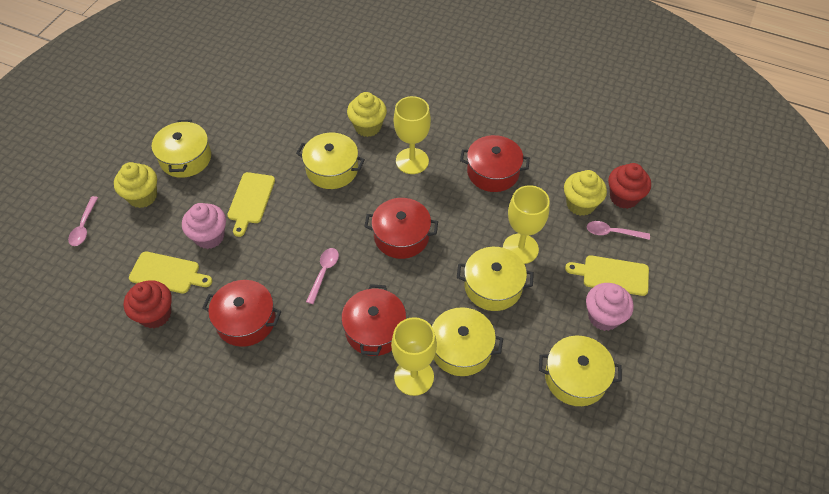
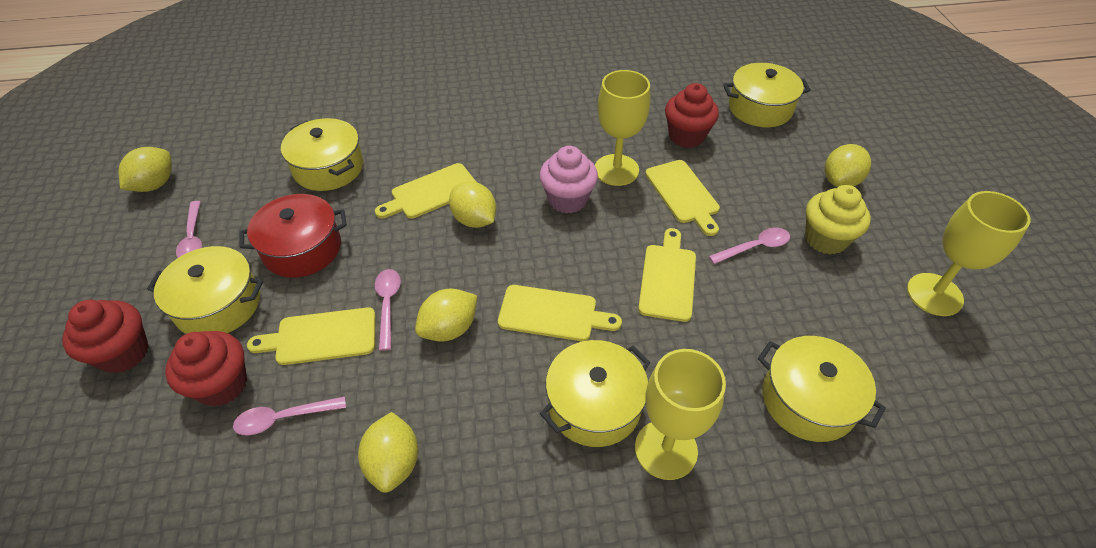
pink cupcake: [182,203,226,249] [586,283,634,331] = 2 -> [539,146,598,214] = 1
pink spoon: [68,196,98,246] [306,248,339,304] [587,221,650,240] = 3 -> [176,201,202,258] [233,396,346,436] [375,269,401,351] [709,228,790,264] = 4
red cupcake: [124,280,172,328] [608,163,651,209] = 2 -> [62,300,149,373] [165,331,247,407] [665,83,719,148] = 3
red pot: [202,280,281,347] [341,284,406,356] [364,198,438,259] [460,135,530,192] = 4 -> [239,194,347,278] = 1
yellow cupcake: [114,162,157,208] [347,92,387,137] [564,170,607,216] = 3 -> [805,185,871,255] = 1
yellow cutting board: [129,251,212,294] [227,172,275,237] [565,255,649,296] = 3 -> [247,307,376,365] [375,163,476,219] [498,285,622,341] [638,228,696,322] [645,160,720,236] = 5
yellow lemon: none = 0 -> [119,147,172,192] [358,412,418,493] [415,289,477,342] [449,181,496,228] [825,144,871,187] = 5

